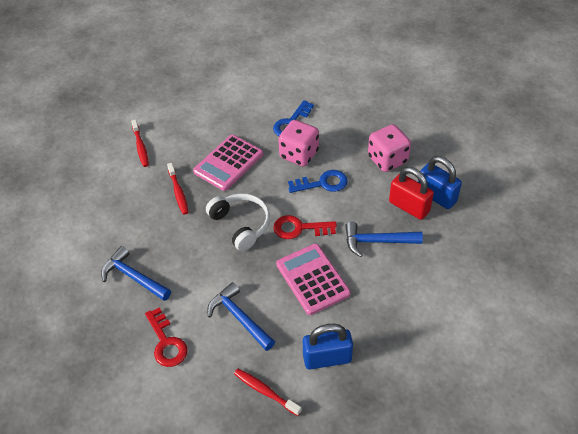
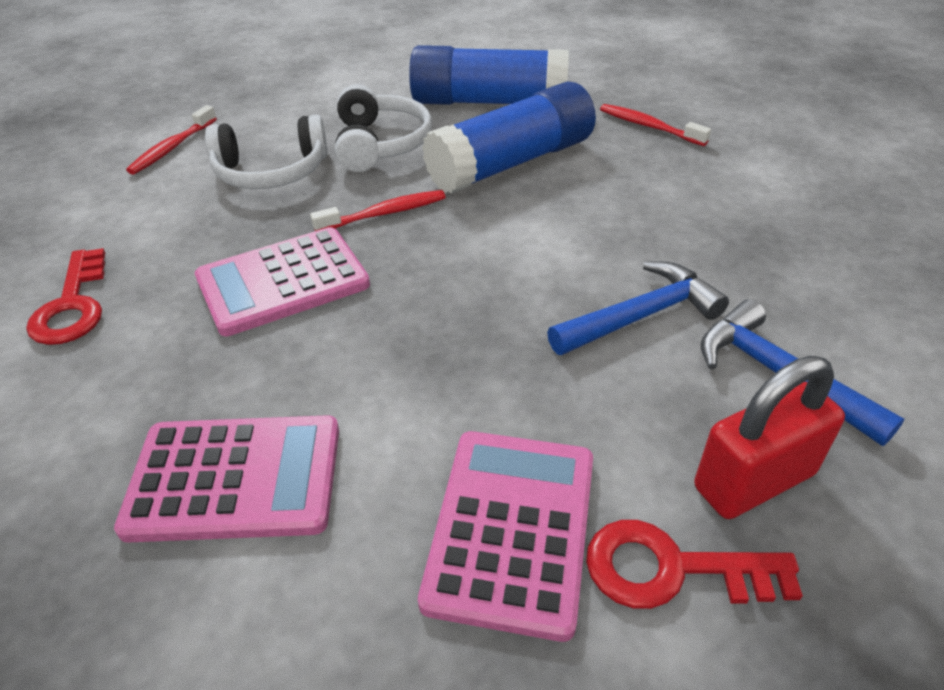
blue glue stick: none = 0 -> [409,45,569,105] [422,81,596,194] = 2
blue hammer: [101,246,171,301] [207,282,275,351] [345,221,423,257] = 3 -> [547,262,729,355] [701,299,904,446] = 2
blue key: [273,100,314,136] [288,170,348,193] = 2 -> none = 0
blue padlock: [303,324,353,369] [418,156,462,209] = 2 -> none = 0
pink calculator: [193,135,263,191] [276,244,351,315] = 2 -> [114,415,339,542] [195,227,370,336] [418,431,593,642] = 3
pink dice: [278,120,319,167] [368,124,411,172] = 2 -> none = 0
white headphones: [206,194,270,251] = 1 -> [205,115,328,189] [335,84,432,172] = 2

